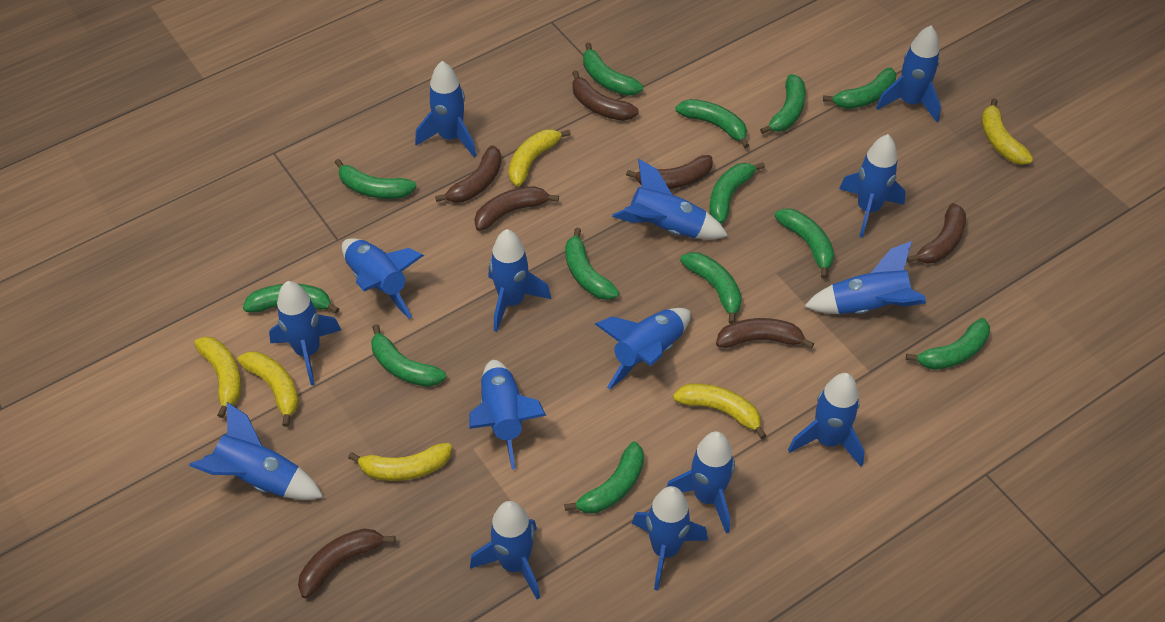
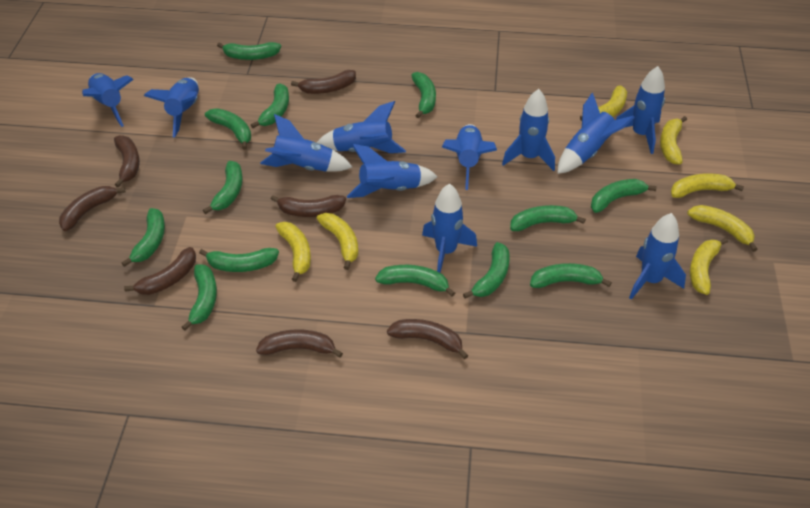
blue rocket: [189,402,324,500] [269,281,341,385] [342,238,424,319] [415,61,476,157] [469,360,546,470] [470,501,540,600] [488,229,551,332] [595,308,691,389] [612,159,728,239] [632,486,708,590] [666,431,735,533] [788,373,864,467] [804,241,926,314] [839,134,906,238] [876,25,941,122] = 15 -> [82,73,134,127] [144,77,199,137] [260,114,352,172] [317,101,406,153] [347,144,438,198] [422,183,477,273] [442,124,497,190] [502,89,555,171] [557,92,635,174] [616,66,665,154] [629,213,686,300] = 11
yellow banana: [194,336,241,418] [237,351,299,427] [348,443,452,481] [508,129,571,186] [673,383,767,439] [981,99,1033,165] = 6 -> [275,222,311,282] [317,213,358,270] [580,86,627,121] [660,116,687,165] [671,173,744,198] [687,205,758,252] [690,238,728,295] = 7

